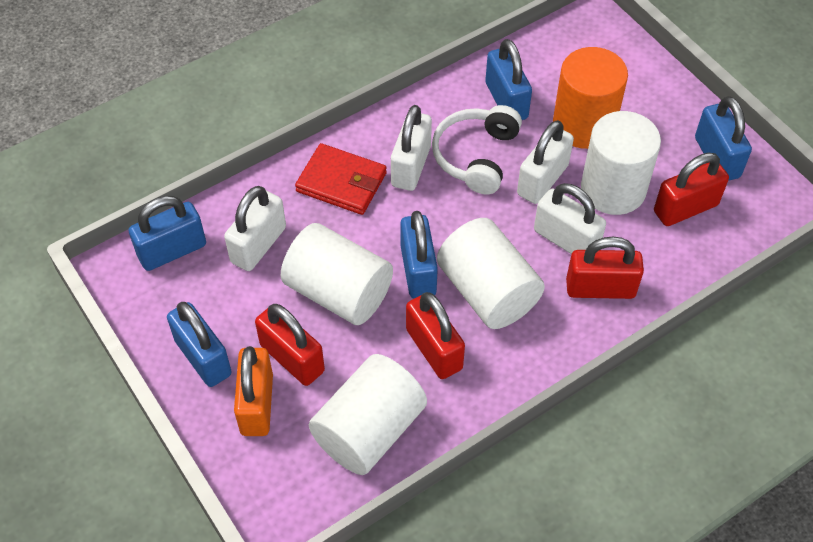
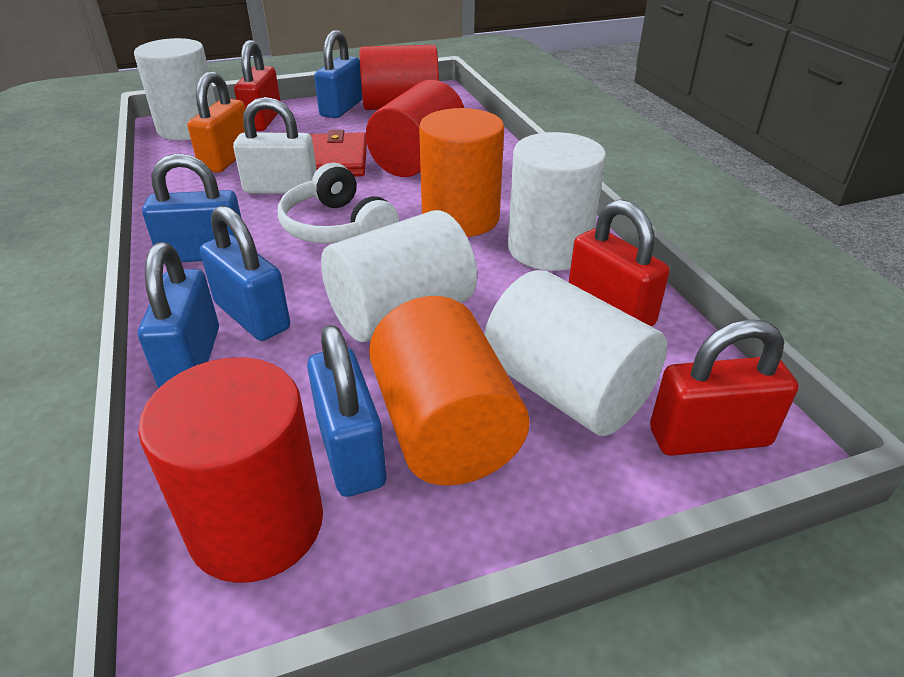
orange cylinder: [553,47,628,149] = 1 -> [369,296,529,486] [419,108,504,237] = 2
red cylinder: none = 0 -> [138,357,323,583] [360,45,439,110] [366,80,464,177] = 3
red padlock: [255,304,325,386] [406,292,465,379] [566,237,644,299] [654,153,729,226] = 4 -> [234,40,281,131] [569,199,670,327] [650,319,798,456] = 3
white padlock: [224,186,286,271] [391,105,432,191] [517,120,574,204] [534,183,606,254] = 4 -> [233,97,317,194] = 1

